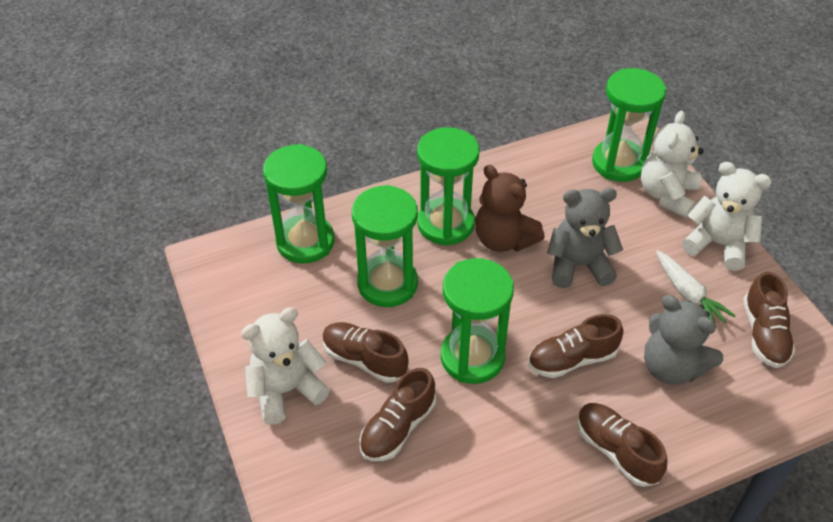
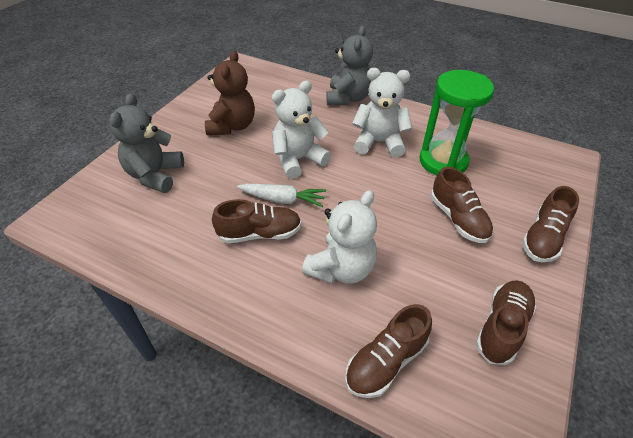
green hourglass: [263,144,334,263] [352,185,418,307] [417,127,480,246] [441,258,514,384] [592,68,666,182] = 5 -> [420,70,494,175] = 1

